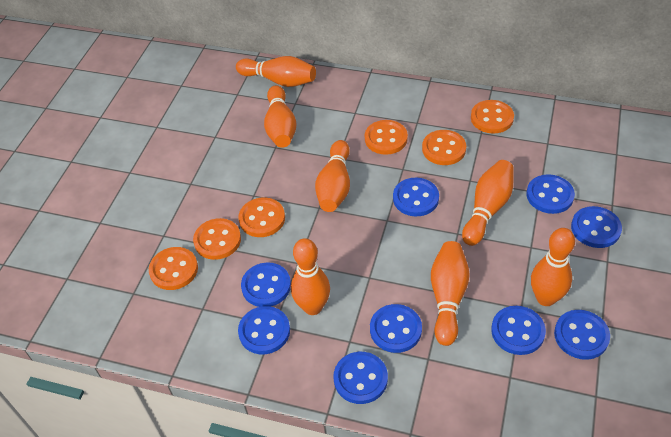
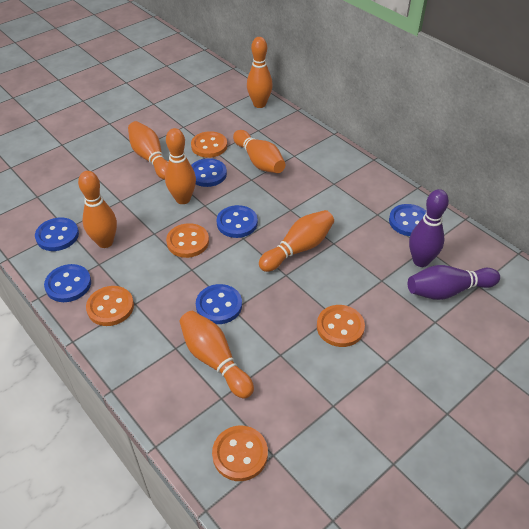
blue button: [238,306,290,354] [241,263,291,307] [333,352,388,404] [370,304,422,353] [393,178,439,216] [491,306,546,355] [527,174,575,214] [554,310,610,360] [571,206,622,248] = 9 -> [35,218,79,251] [44,264,91,302] [191,158,227,187] [196,284,242,324] [216,205,258,238] [389,204,426,236] = 6
orange button: [149,247,198,290] [193,218,241,260] [238,198,285,237] [365,120,408,155] [422,130,466,165] [471,100,514,133] = 6 -> [86,286,134,326] [166,223,209,258] [191,131,227,158] [212,426,268,481] [317,305,365,347] = 5
purple bowling pin: none = 0 -> [408,265,500,300] [409,189,449,267] = 2

